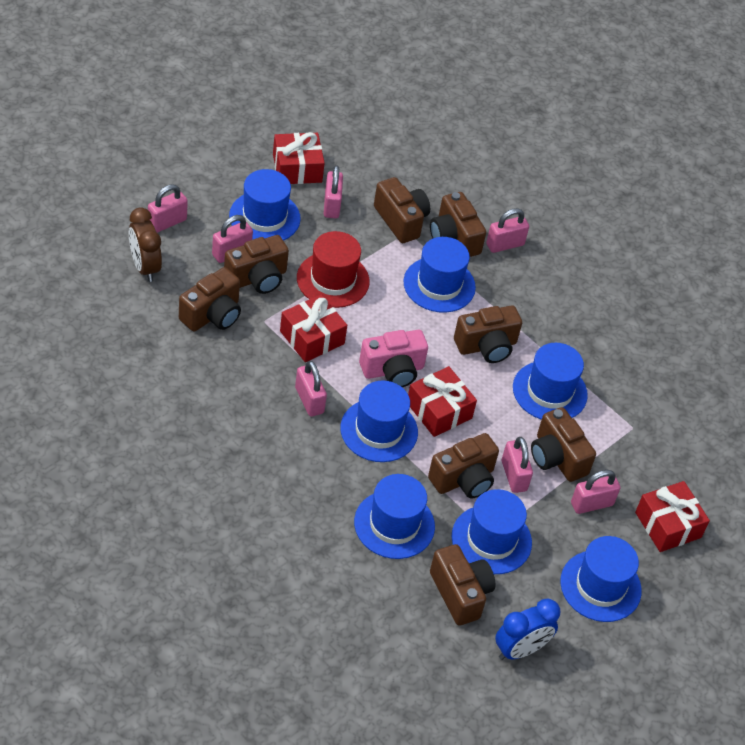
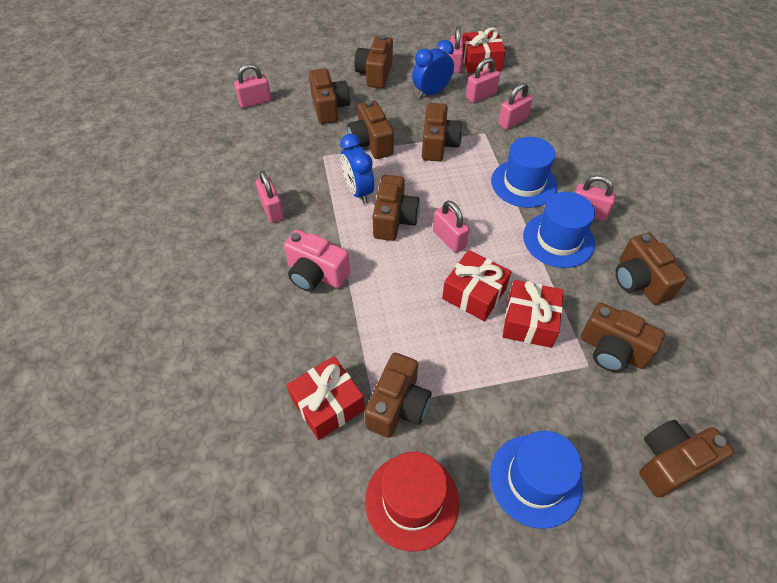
blue clock: [495,599,560,660] = 1 -> [340,134,374,204] [412,40,454,99] = 2
blue hat: [229,169,301,241] [340,381,418,462] [354,474,435,559] [403,237,476,313] [452,489,532,574] [513,343,588,420] [560,536,642,622] = 7 -> [490,431,583,529] [491,137,558,208] [523,192,595,268] = 3
brown camera: [179,267,241,332] [224,235,289,294] [374,177,430,243] [428,433,499,499] [430,192,486,257] [430,544,495,626] [454,305,522,363] [531,407,596,482] = 8 -> [309,68,350,124] [347,100,394,159] [354,35,393,88] [365,353,432,438] [373,175,420,241] [422,103,463,161] [581,303,665,372] [615,233,687,305] [639,420,734,497] = 9
brown clock: [129,207,162,282] = 1 -> none = 0

